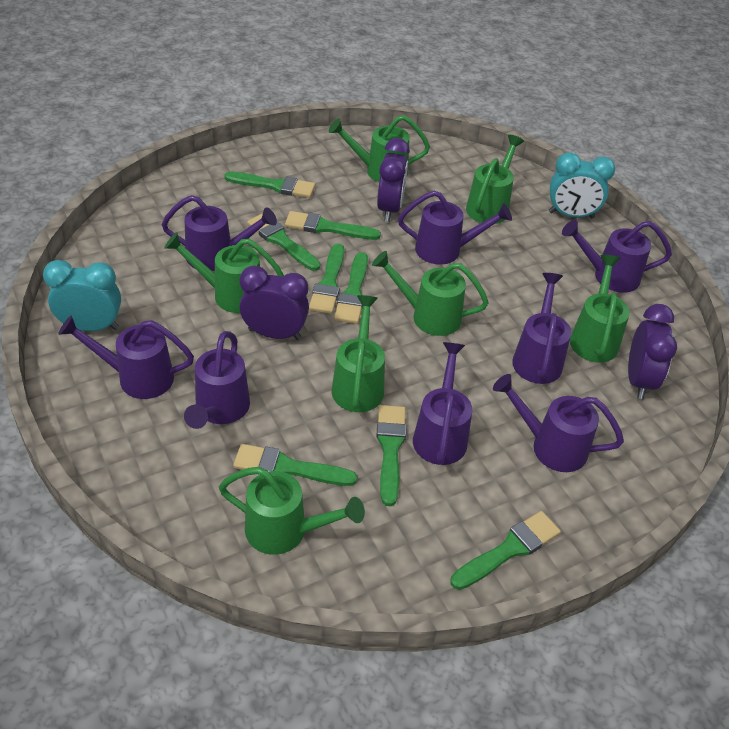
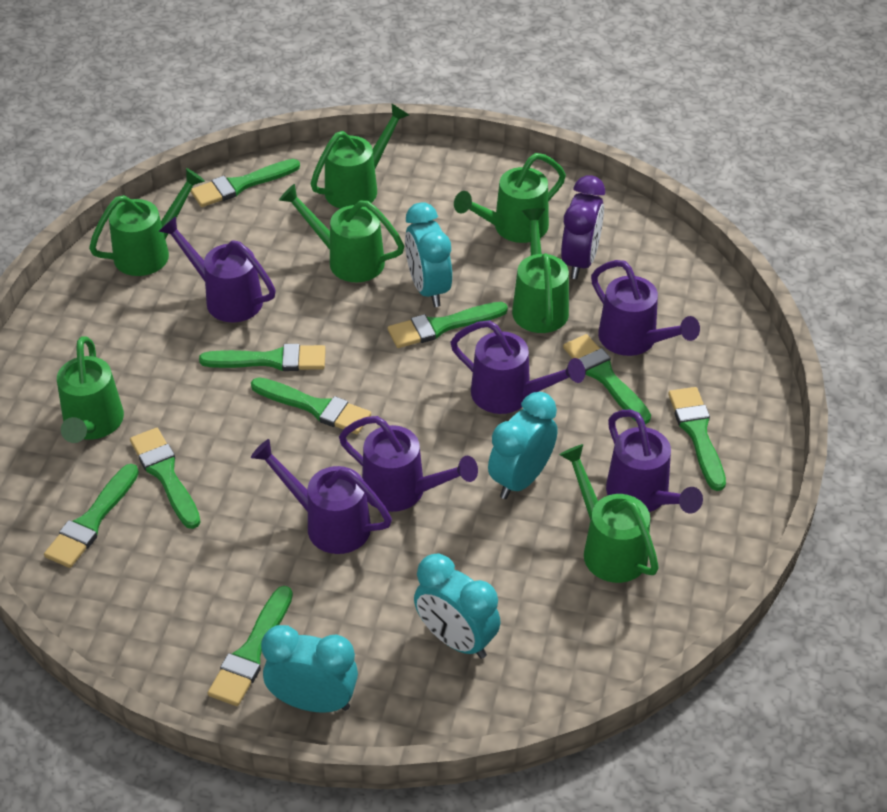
green brush: [224,172,315,198] [233,444,357,486] [247,213,320,271] [285,211,381,240] [309,244,344,314] [334,252,368,324] [376,405,406,506] [450,511,561,590] = 8 -> [44,464,139,568] [130,428,201,529] [191,159,300,207] [199,344,326,371] [208,586,293,706] [251,377,371,434] [388,302,508,348] [563,334,651,424] [668,387,726,491] = 9
purple clock: [239,265,309,340] [377,138,410,222] [628,304,677,399] = 3 -> [561,175,605,279] = 1
purple watering can: [58,316,194,399] [161,195,277,271] [184,331,250,429] [398,191,512,265] [413,342,472,465] [493,374,624,472] [512,273,571,384] [562,220,672,293] = 8 -> [158,216,276,322] [251,439,392,554] [339,416,478,512] [450,320,585,414] [591,260,700,356] [606,410,703,513] = 6
turquoise clock: [43,260,121,331] [549,152,615,219] = 2 -> [261,625,358,713] [405,202,452,307] [414,554,501,659] [488,392,558,499] = 4

